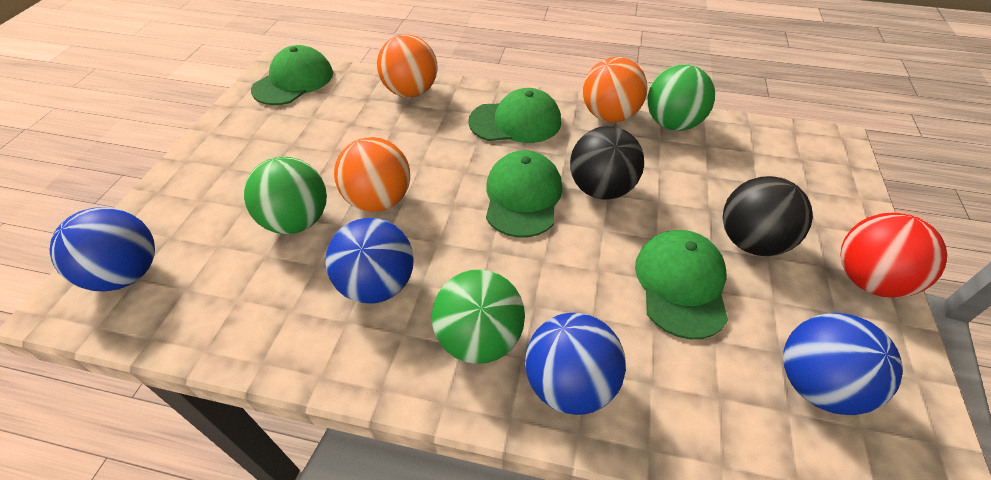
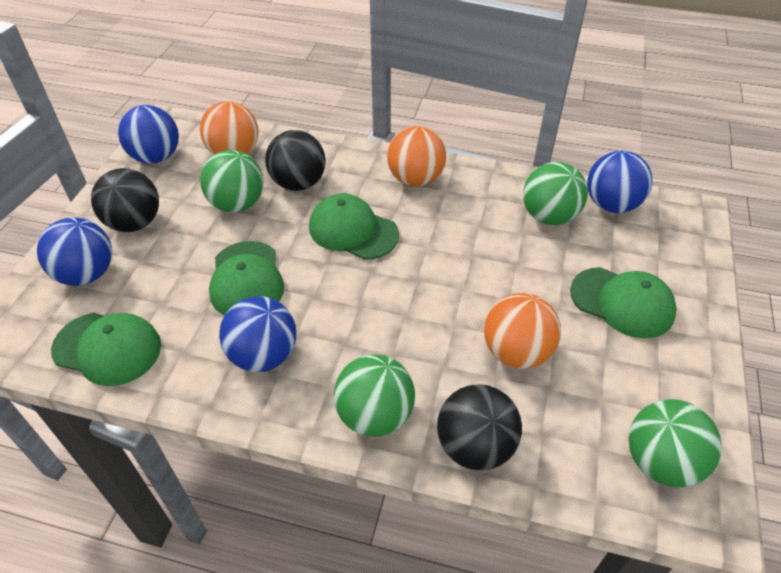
black ball: [570,126,644,200] [723,176,813,256] = 2 -> [91,168,159,232] [265,130,326,191] [437,384,522,471] = 3
green ball: [244,157,327,234] [432,269,525,364] [648,64,715,131] = 3 -> [200,150,264,213] [334,354,415,437] [523,162,588,225] [628,399,722,487] = 4
red ball: [841,212,947,298] = 1 -> none = 0

